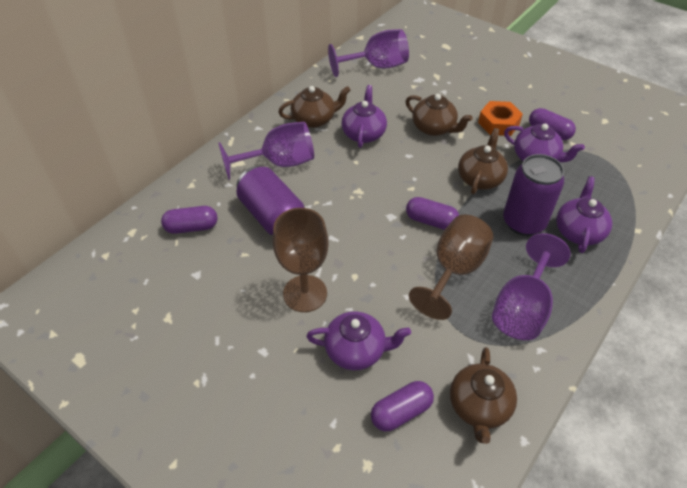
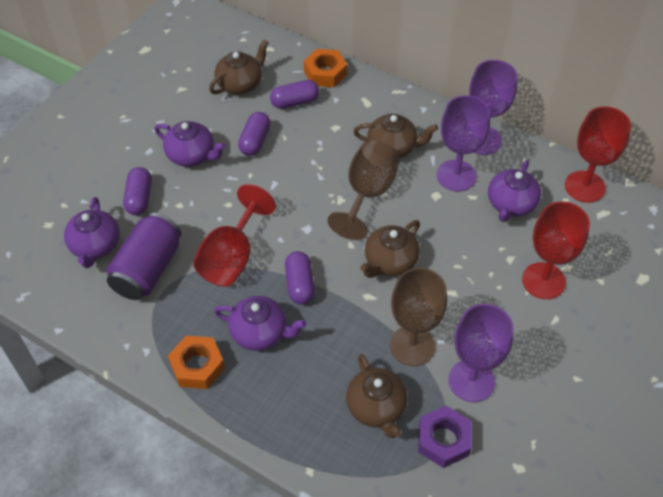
orange nut: [478,101,523,136] = 1 -> [168,336,225,389] [304,49,347,87] = 2
purple can: [236,166,304,236] [503,154,564,236] = 2 -> [107,213,181,300] = 1
purple nut: none = 0 -> [418,406,472,468] = 1
red goblet: none = 0 -> [193,184,276,286] [522,201,590,299] [565,106,631,203] = 3

